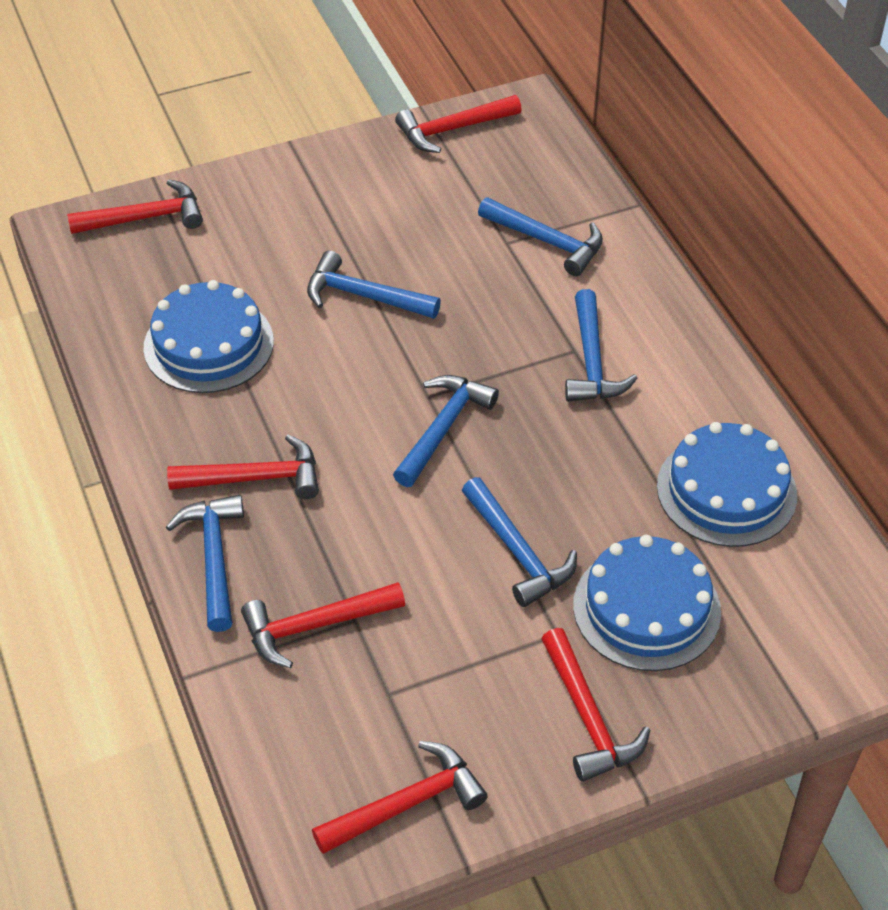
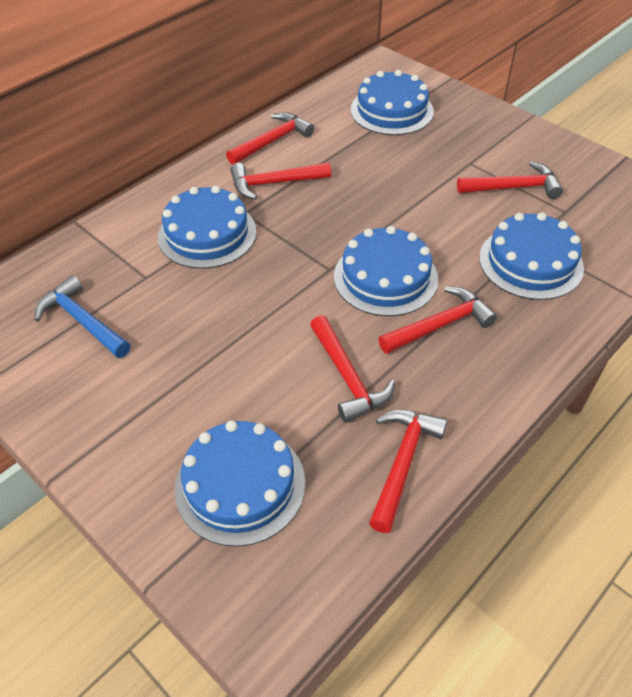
blue cake: [143,280,274,393] [573,535,721,671] [657,422,797,547] = 3 -> [158,186,256,269] [175,421,305,547] [334,226,438,316] [351,70,434,135] [479,212,584,300] = 5
blue hammer: [166,495,244,632] [307,251,441,318] [393,375,499,487] [462,477,577,607] [478,197,603,276] [565,289,638,402] = 6 -> [35,275,131,358] = 1

